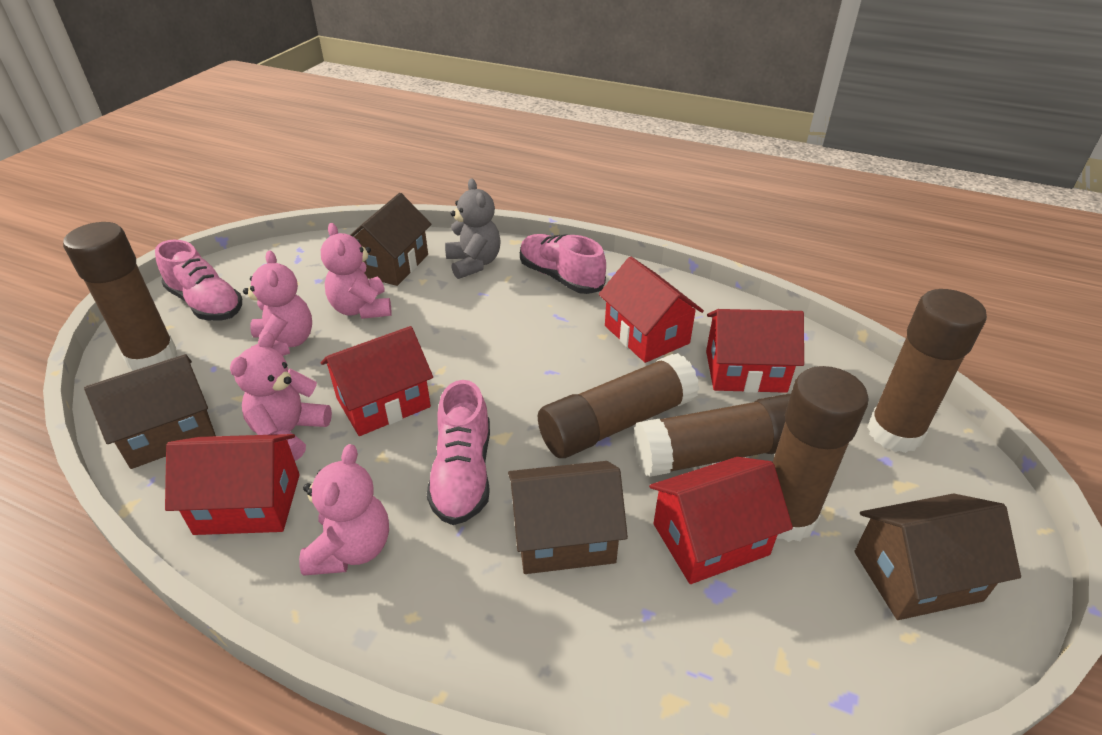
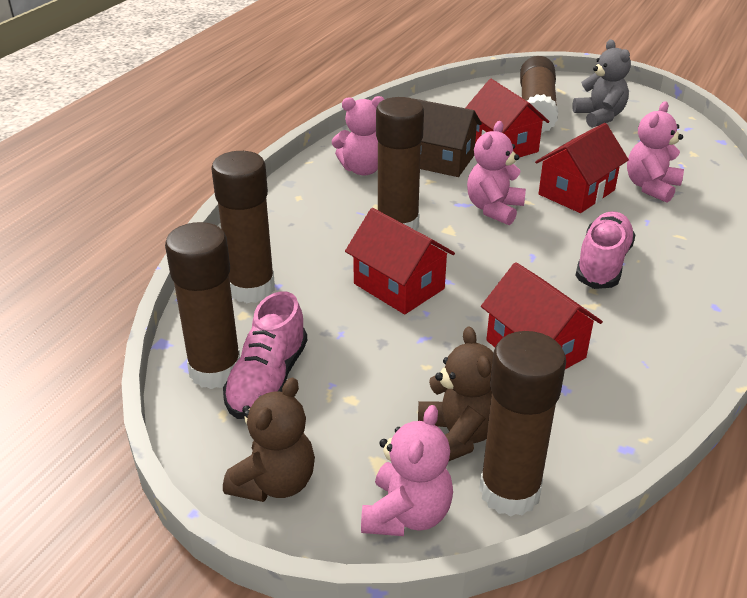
brown house: [84,354,216,469] [350,193,432,286] [508,461,628,574] [854,493,1021,620] = 4 -> [412,98,482,177] = 1
brown teddy bear: none = 0 -> [223,377,315,502] [418,326,493,461] = 2
pink shoe: [155,240,242,321] [427,380,490,525] [520,234,606,294] = 3 -> [223,291,307,419] [575,211,635,289] = 2
red house: [165,434,300,535] [321,326,433,436] [599,256,704,363] [649,457,793,584] [706,309,804,393] = 5 -> [345,208,455,314] [465,79,549,158] [481,262,603,369] [535,123,629,213] = 4

